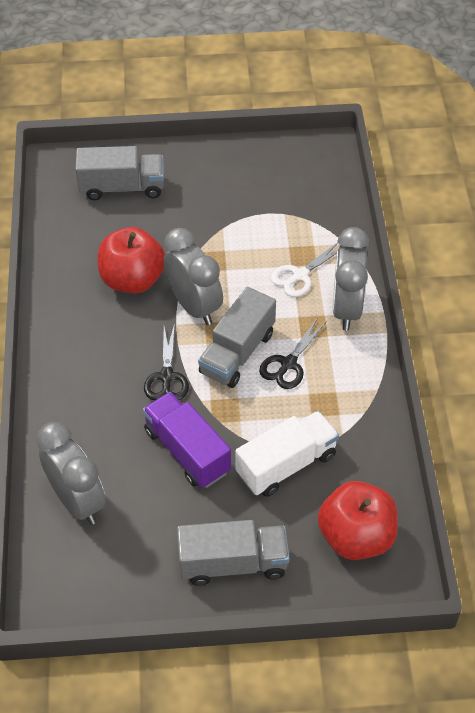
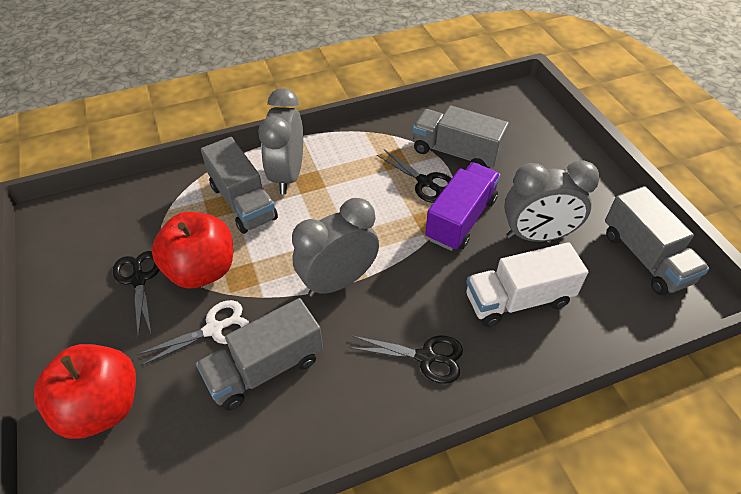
black scissors: [144,323,189,400] [259,319,327,389] = 2 -> [113,251,159,337] [349,335,463,384] [377,149,452,203] = 3
grey truck: [75,146,164,200] [177,520,289,586] [198,287,276,388] = 3 -> [196,298,323,411] [201,137,278,234] [413,106,509,168] [605,186,709,295] = 4

